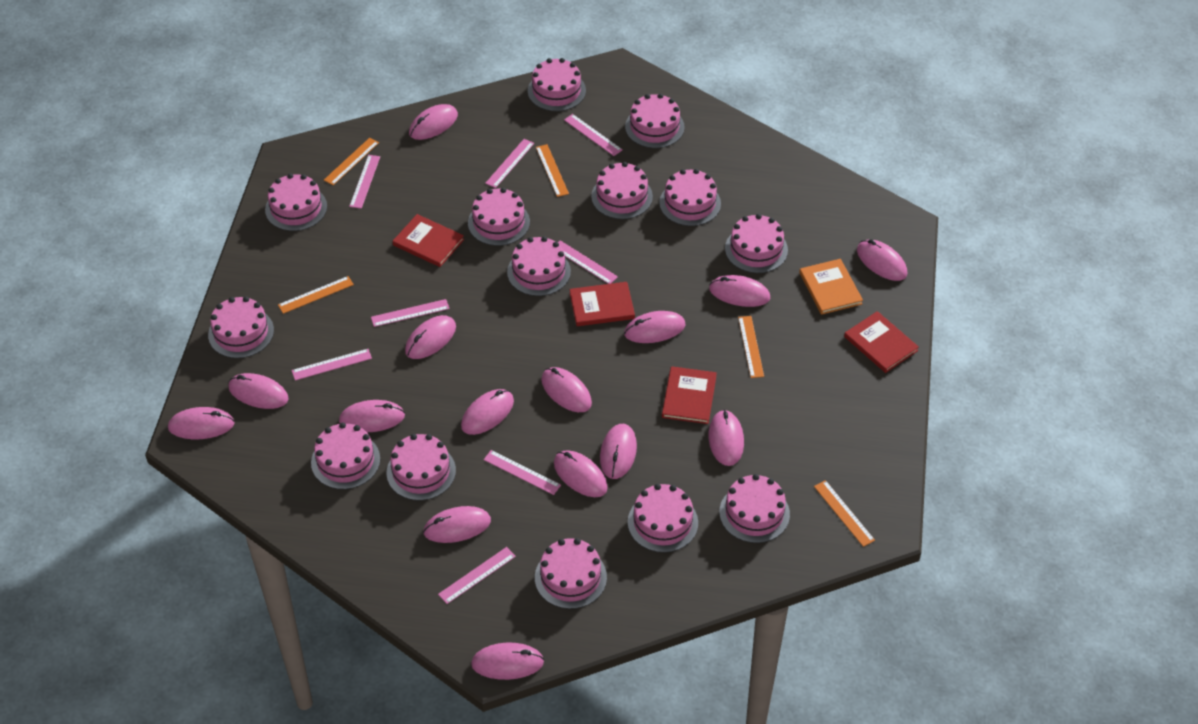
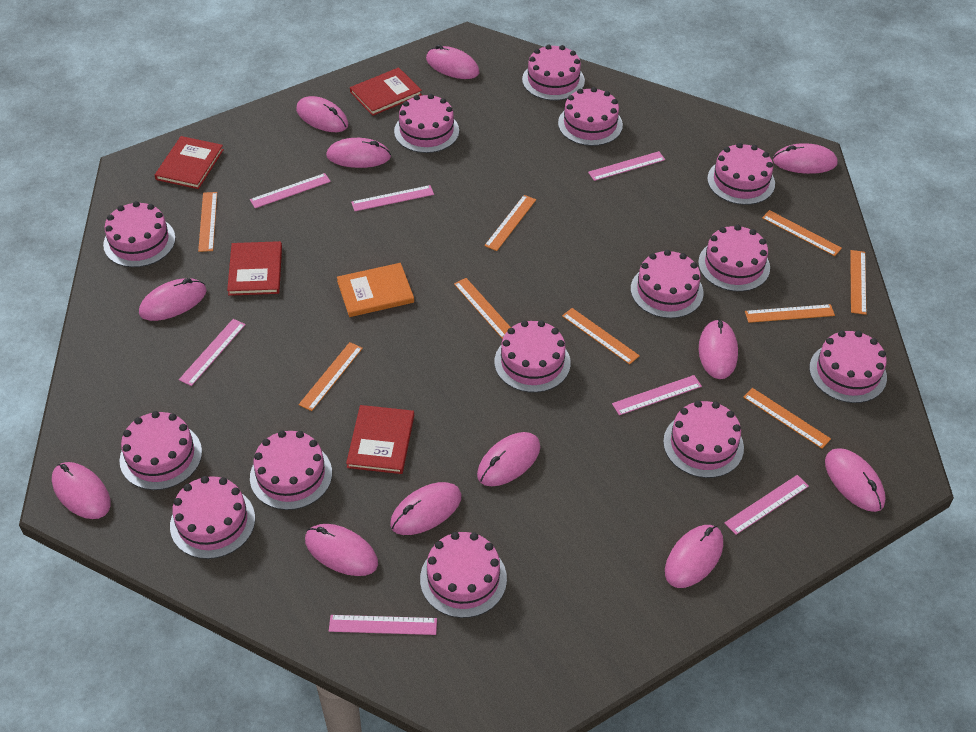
orange ruler: [278,276,354,314] [324,138,379,185] [536,144,569,197] [738,316,764,378] [814,480,875,547] = 5 -> [198,192,217,252] [299,342,363,411] [454,278,511,339] [484,195,536,251] [562,308,640,365] [743,388,831,449] [745,304,835,323] [762,210,842,256] [850,250,866,315] = 9
pink mouse: [168,407,235,439] [228,373,289,409] [339,400,405,432] [405,315,456,359] [409,104,458,140] [423,506,491,543] [461,389,514,435] [471,643,544,680] [541,367,592,412] [554,450,608,497] [600,424,637,479] [624,311,686,343] [708,410,744,466] [709,275,770,307] [857,239,907,281] = 15 -> [52,462,111,519] [139,278,207,321] [296,96,348,132] [305,524,378,576] [326,138,391,168] [390,482,461,535] [426,45,479,79] [477,432,540,486] [665,525,723,588] [699,319,738,379] [773,143,838,174] [825,448,886,512] = 12
pink ruler: [291,349,372,381] [349,155,380,209] [371,299,450,327] [438,547,516,604] [484,450,561,495] [485,139,534,188] [558,240,618,284] [564,114,622,156] = 8 -> [179,319,246,386] [250,173,331,208] [329,615,437,635] [351,185,434,211] [588,151,665,181] [612,375,702,415] [724,475,809,535] = 7

